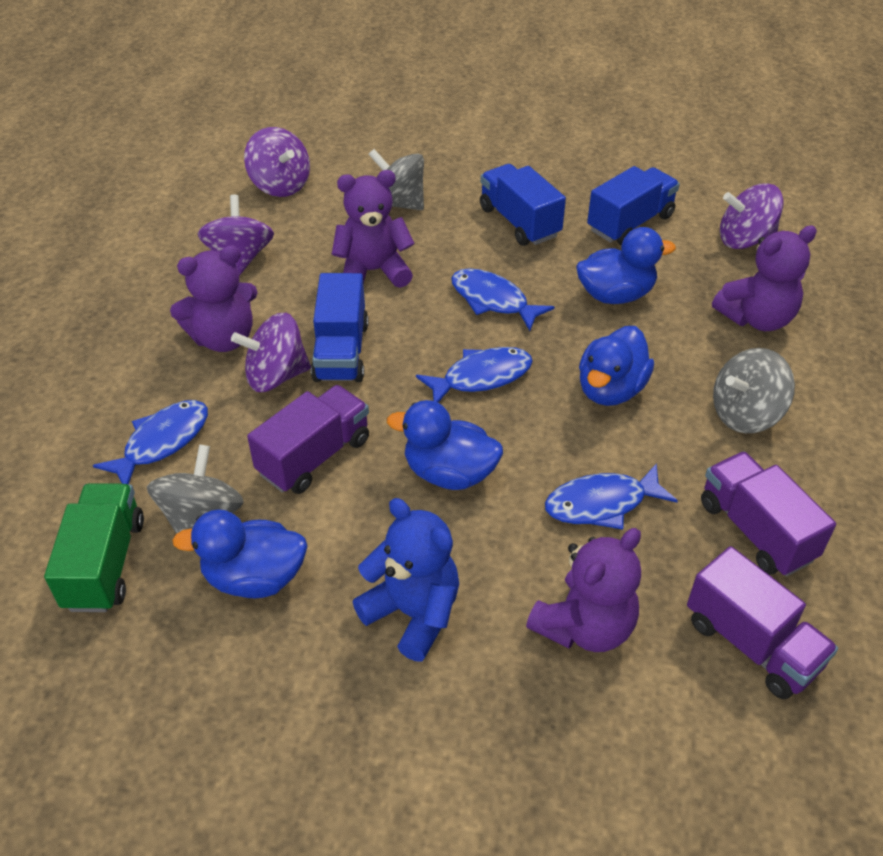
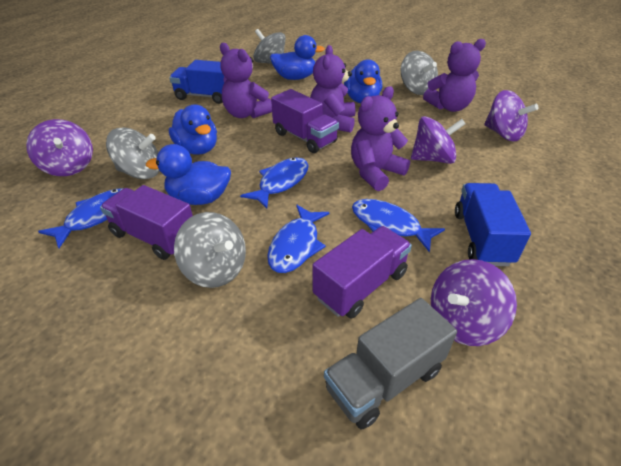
blue teddy bear: [353,498,459,661] = 1 -> none = 0
blue truck: [311,273,369,382] [480,164,566,246] [587,166,680,245] = 3 -> [169,60,224,104] [455,183,531,266] = 2
green truck: [44,483,144,612] = 1 -> none = 0
grey spinning top: [147,444,244,534] [368,149,424,210] [713,348,795,433] = 3 -> [106,127,160,179] [174,212,246,288] [253,29,286,64] [401,51,438,95] = 4
grey truck: none = 0 -> [324,298,457,429] = 1

